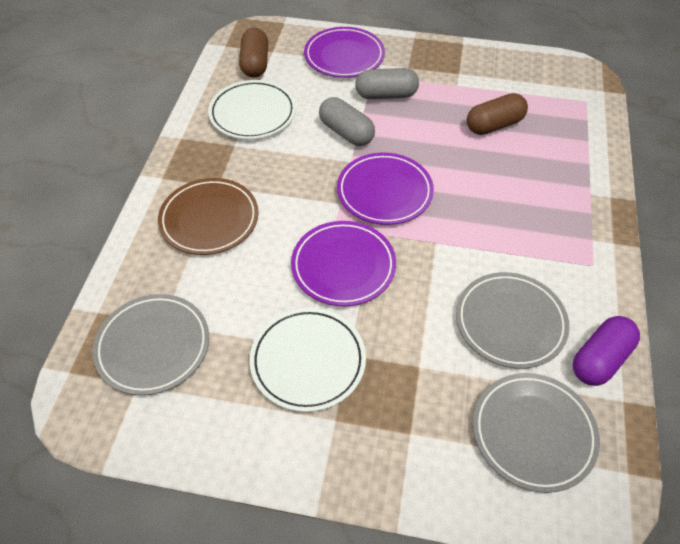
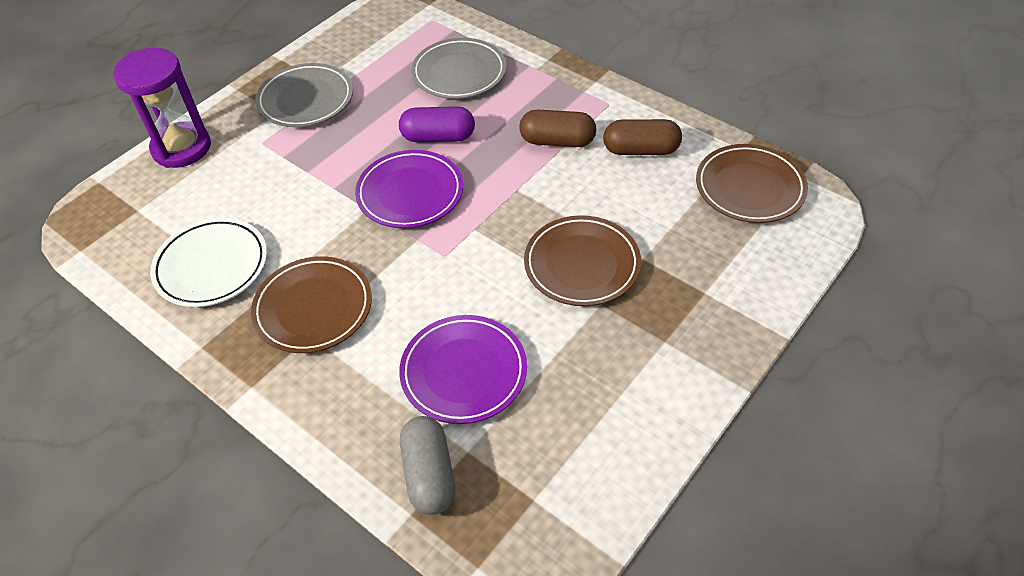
brown plate: [158,178,259,255] = 1 -> [251,256,372,353] [524,215,641,306] [696,144,808,223] = 3
grey capsule: [319,97,375,146] [355,68,419,99] = 2 -> [400,416,455,515] = 1
grey plate: [93,294,209,395] [456,272,570,369] [473,373,600,493] = 3 -> [255,63,353,127] [411,38,507,99] = 2
purple hourglass: none = 0 -> [113,48,211,168] = 1
purple plate: [291,221,396,306] [304,27,385,78] [337,153,434,225] = 3 -> [355,150,463,228] [399,315,527,424] = 2
white plate: [208,80,296,139] [250,308,366,412] = 2 -> [150,218,267,307] = 1

